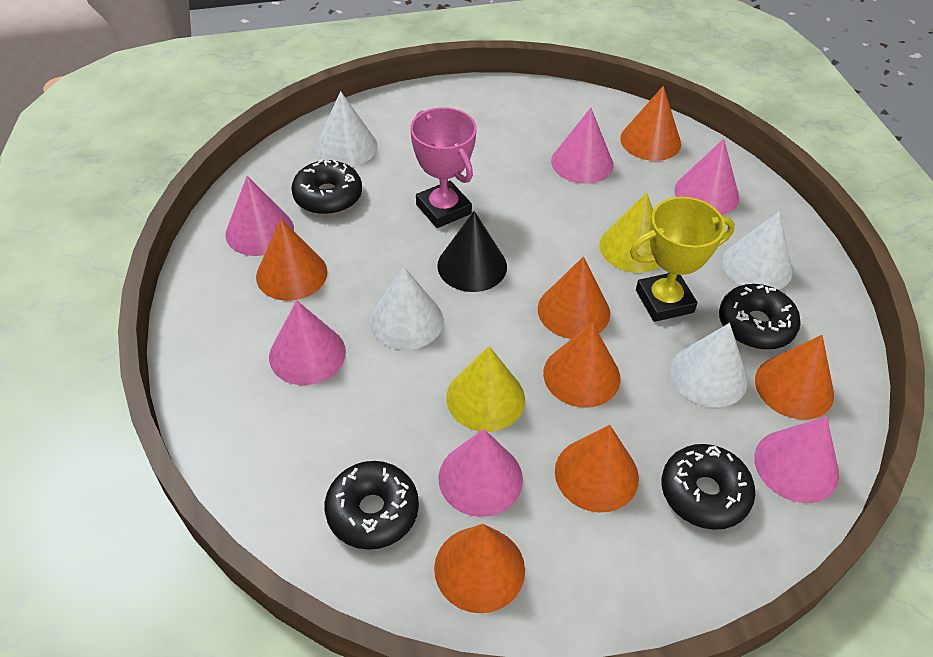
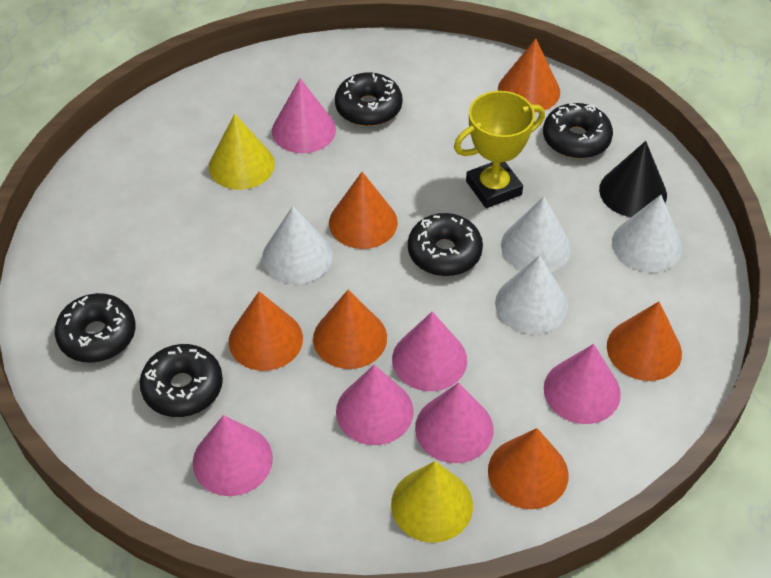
black donut: [291,159,362,215] [325,461,419,550] [662,444,755,530] [719,284,801,350] = 4 -> [55,293,136,363] [140,344,223,417] [335,72,402,126] [408,213,483,276] [543,103,613,159] = 5
orange cone: [256,219,327,301] [434,524,525,613] [538,257,610,339] [543,323,620,408] [555,425,639,512] [620,86,681,161] [755,335,834,420] = 7 -> [229,291,303,371] [313,290,387,369] [329,172,398,249] [488,428,568,509] [498,39,560,112] [607,301,682,381] = 6
pink trophy: [410,107,477,228] = 1 -> none = 0

